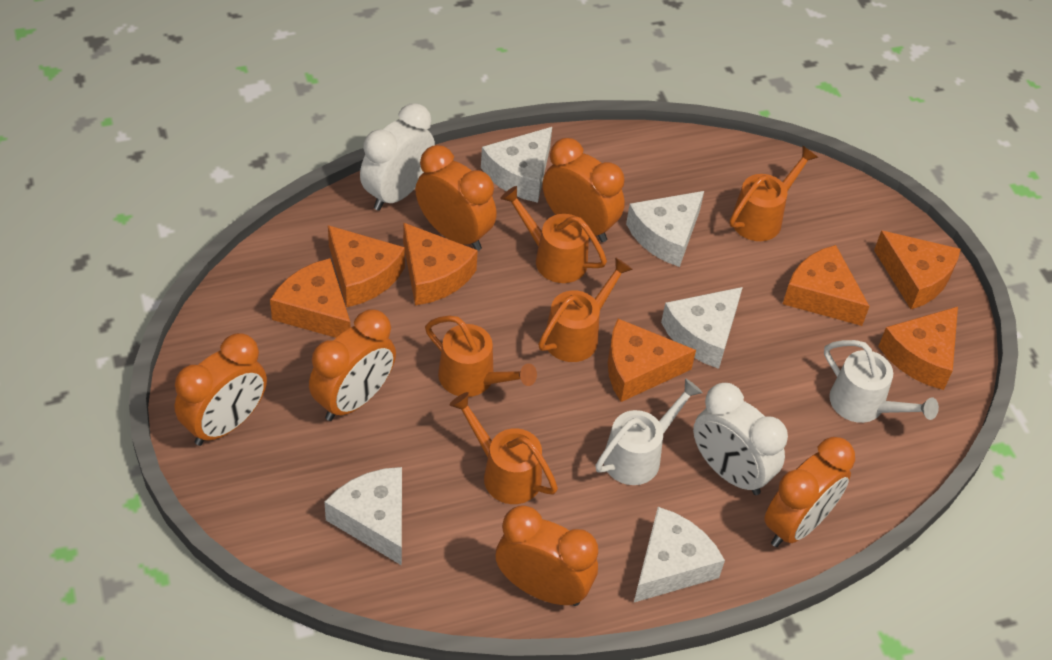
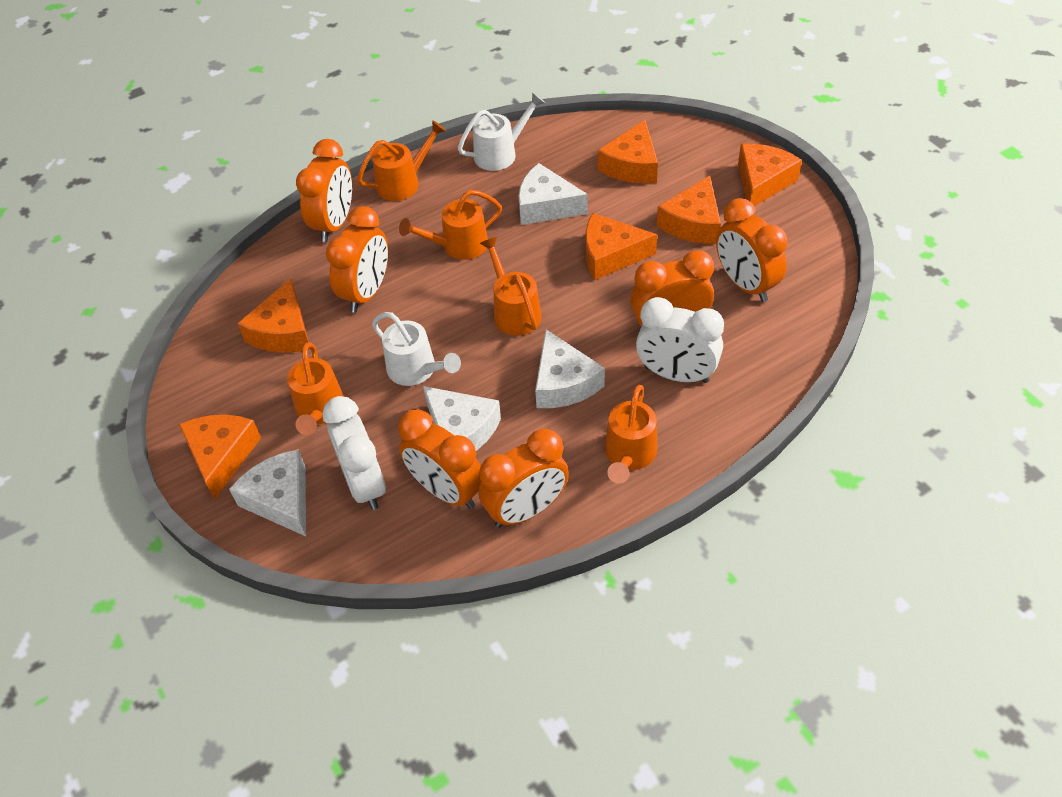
orange cheese: [270,258,351,338] [328,225,405,307] [403,222,478,305] [608,319,696,402] [783,245,870,326] [874,230,961,309] [878,307,958,390] = 7 -> [179,415,261,499] [237,278,310,353] [586,213,657,280] [598,120,658,184] [657,176,721,244] [738,144,802,206] = 6
white cheese: [324,467,402,565] [481,127,552,203] [626,191,704,267] [634,507,725,602] [661,287,743,369] = 5 -> [229,449,306,536] [423,386,501,451] [518,163,588,225] [535,330,605,408] = 4

